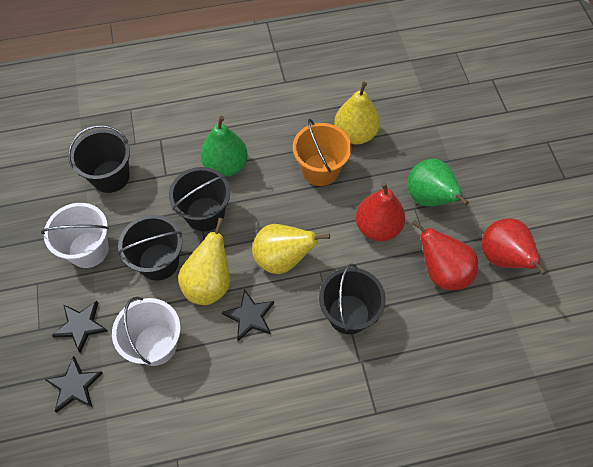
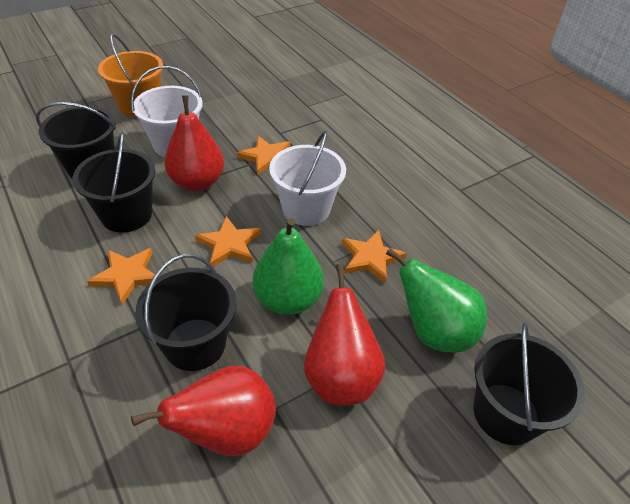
black star: [45,356,103,413] [52,301,108,353] [222,289,274,341] = 3 -> none = 0
orange star: none = 0 -> [87,248,155,304] [195,216,261,266] [237,136,290,175] [342,230,407,284] = 4
yellow pear: [178,218,230,305] [252,224,330,274] [334,81,380,144] = 3 -> none = 0

